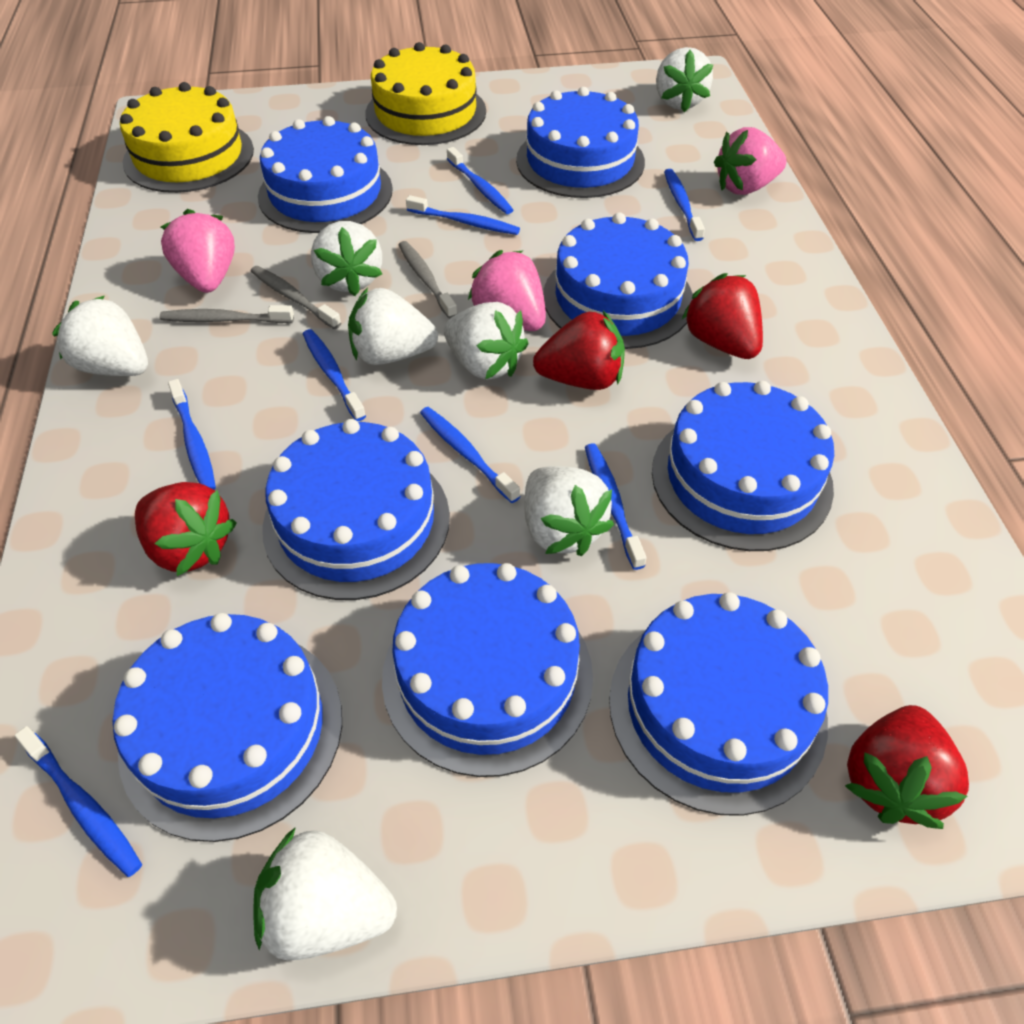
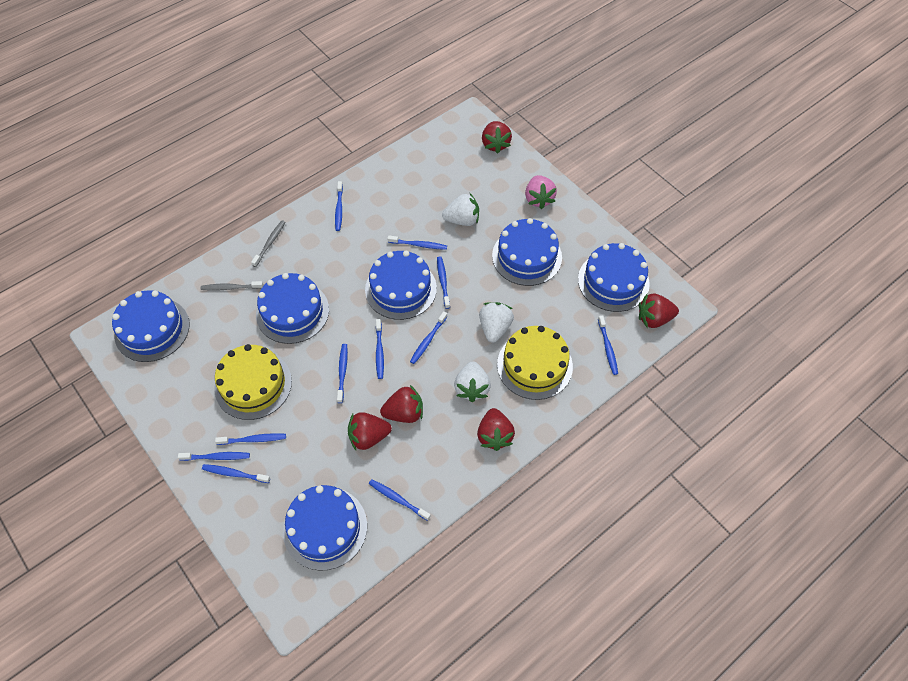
blue cake: [113,613,342,842] [258,116,393,233] [262,419,450,600] [382,563,593,777] [516,87,645,198] [543,212,693,349] [609,592,828,816] [652,381,834,551] = 8 -> [112,290,189,362] [256,273,329,344] [283,485,367,570] [365,251,437,320] [492,218,562,286] [578,243,650,312] = 6
blue toothbrush: [15,726,142,877] [168,379,216,490] [303,329,366,421] [406,195,520,235] [420,407,521,503] [447,147,513,214] [585,443,647,570] [664,169,705,241] = 8 -> [178,452,250,461] [202,464,270,483] [215,433,286,445] [335,181,343,231] [337,344,348,403] [369,479,431,521] [376,319,384,379] [387,235,447,250] [410,311,448,364] [437,256,450,309] [598,316,618,375] = 11
grey toothbrush: [160,305,294,323] [251,266,341,329] [399,241,457,319] = 3 -> [201,281,263,291] [251,220,285,267] = 2
pink strawberry: [161,209,235,293] [468,250,546,331] [714,127,787,195] = 3 -> [525,175,557,209] = 1
red strawberry: [135,482,237,576] [533,311,625,390] [682,273,763,359] [845,705,969,829] = 4 -> [348,412,392,450] [380,385,423,423] [477,408,515,451] [482,121,512,154] [639,293,679,328] = 5
white strawberry: [52,296,148,376] [253,827,397,960] [311,221,382,296] [348,288,438,365] [444,302,529,380] [525,466,614,556] [656,47,713,112] = 7 -> [442,193,479,226] [454,361,491,402] [479,302,514,343] = 3

